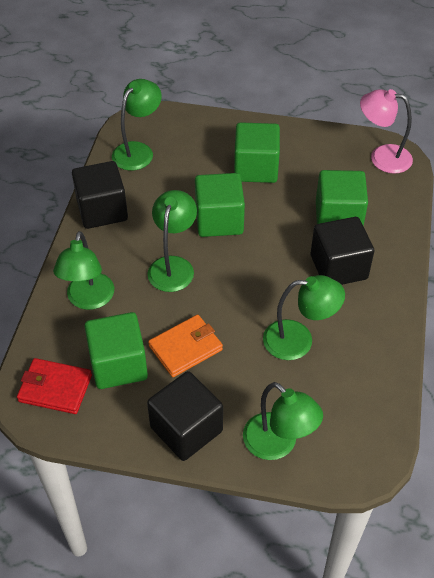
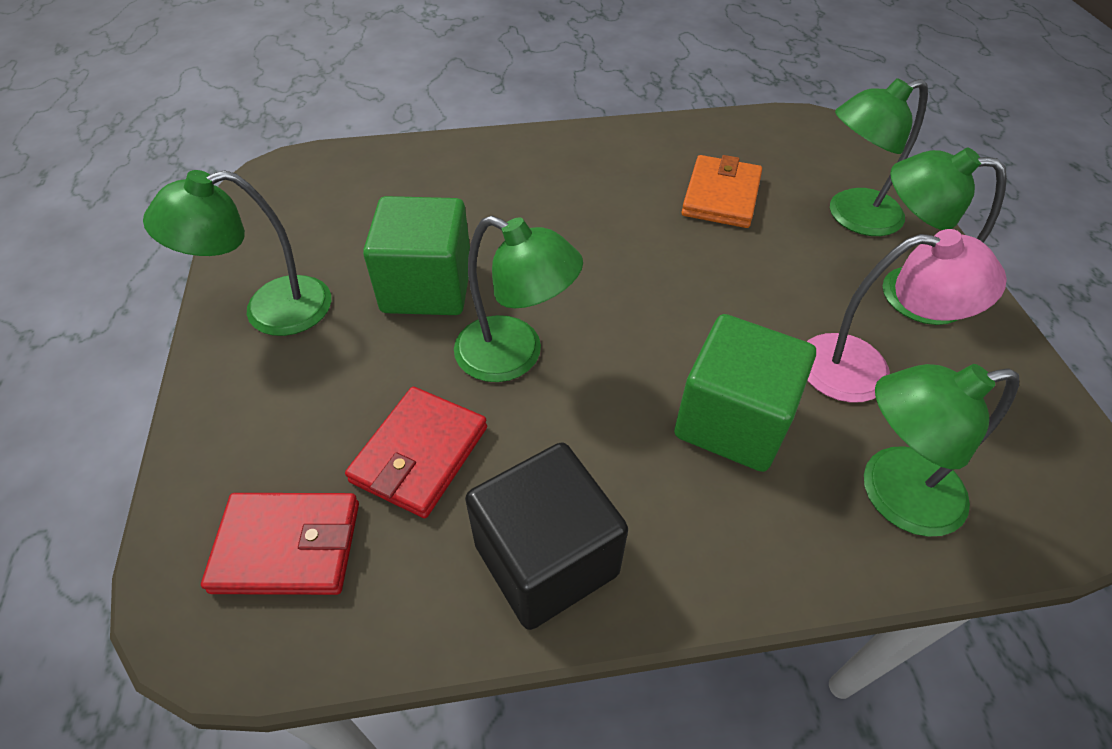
black cube: [72,161,128,229] [147,371,223,461] [311,217,374,285] = 3 -> [465,442,628,630] = 1
green cube: [84,312,148,389] [195,173,245,237] [234,122,280,183] [316,170,368,226] = 4 -> [363,196,470,315] [674,314,816,472] = 2
red wallet: [17,358,92,414] = 1 -> [201,493,359,595] [345,387,487,518] = 2

